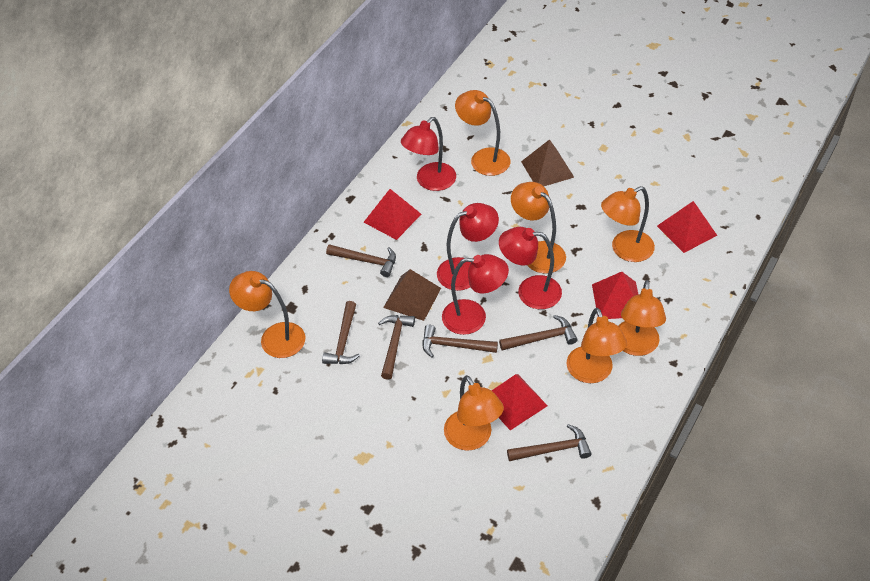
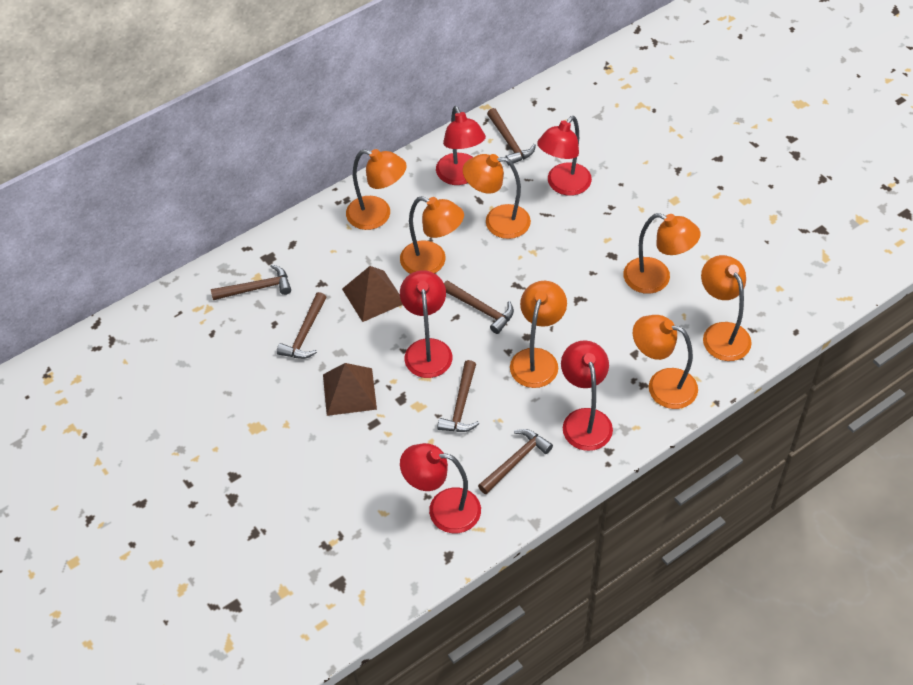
red lamp: [401,117,456,191] [437,203,499,291] [442,254,509,335] [499,227,562,309] = 4 -> [400,270,453,378] [400,443,481,533] [436,106,486,185] [537,116,592,196] [561,340,613,451] = 5
red pyramid: [364,189,421,240] [492,374,548,430] [592,272,639,319] [657,201,717,253] = 4 -> none = 0

